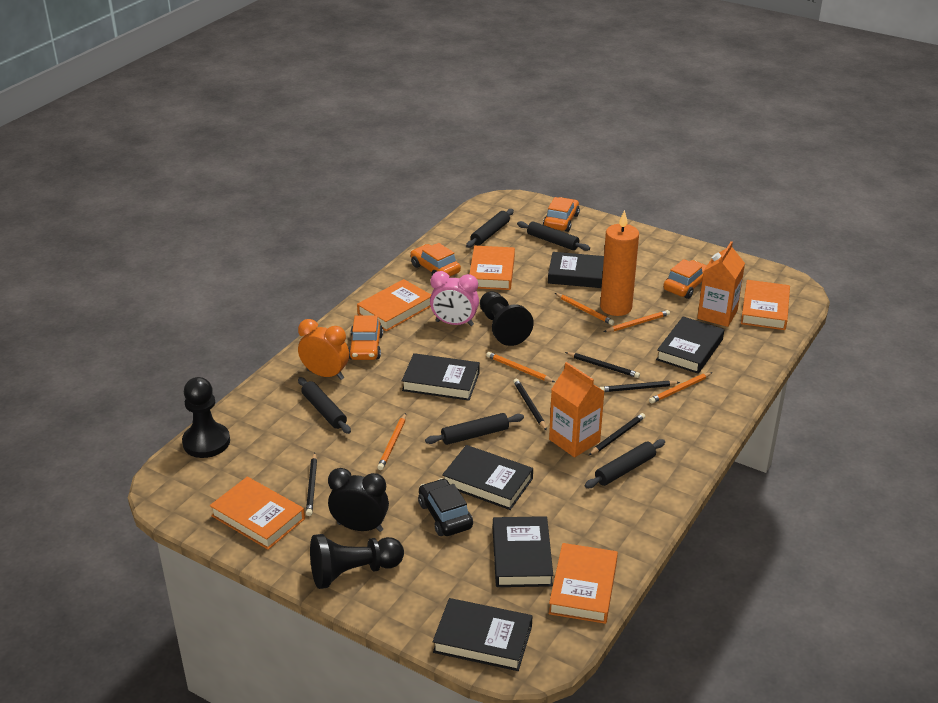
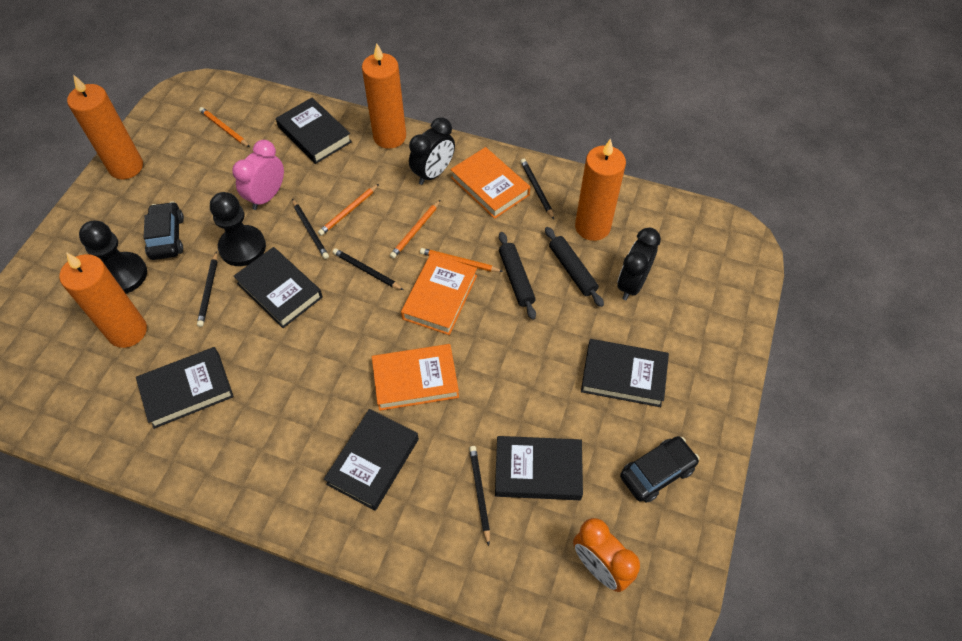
black car: [418,478,473,536] = 1 -> [144,201,184,260] [620,436,699,503] = 2
black clock: [328,468,389,532] = 1 -> [409,117,455,185] [617,228,661,300] = 2
black pawn: [182,377,230,458] [310,534,404,589] [480,291,534,346] = 3 -> [79,221,147,294] [210,192,266,266] = 2
black rolling pin: [298,377,351,434] [425,413,524,445] [466,209,514,248] [517,221,590,251] [585,439,665,488] = 5 -> [499,232,536,320] [545,227,604,307] = 2
orange book: [210,477,305,550] [357,279,431,332] [470,246,515,290] [549,543,618,624] [741,280,790,330] = 5 -> [372,344,459,411] [401,253,477,335] [450,147,530,219] = 3
orange candle: [600,210,639,316] = 1 -> [59,252,147,348] [67,75,143,179] [362,43,406,149] [575,138,626,241] = 4
orange car: [349,315,383,360] [410,243,461,277] [543,197,580,232] [663,259,707,299] = 4 -> none = 0
orange carton: [549,362,605,457] [697,241,745,327] = 2 -> none = 0
orange pencil: [378,413,406,470] [486,352,555,382] [555,293,614,325] [604,310,670,332] [649,372,712,404] = 5 -> [199,107,250,147] [318,184,379,236] [390,200,440,259] [420,248,504,272] = 4

